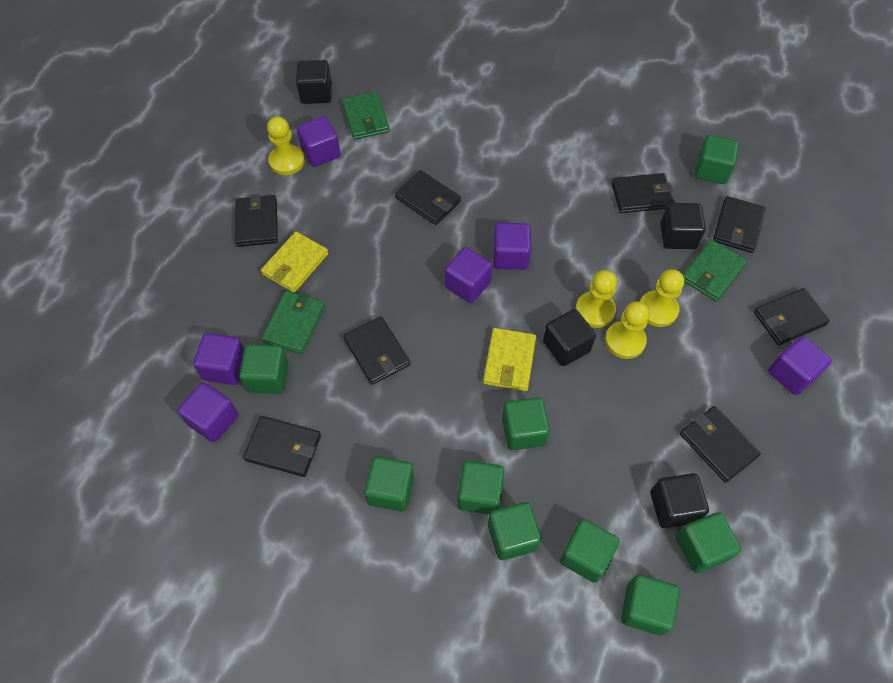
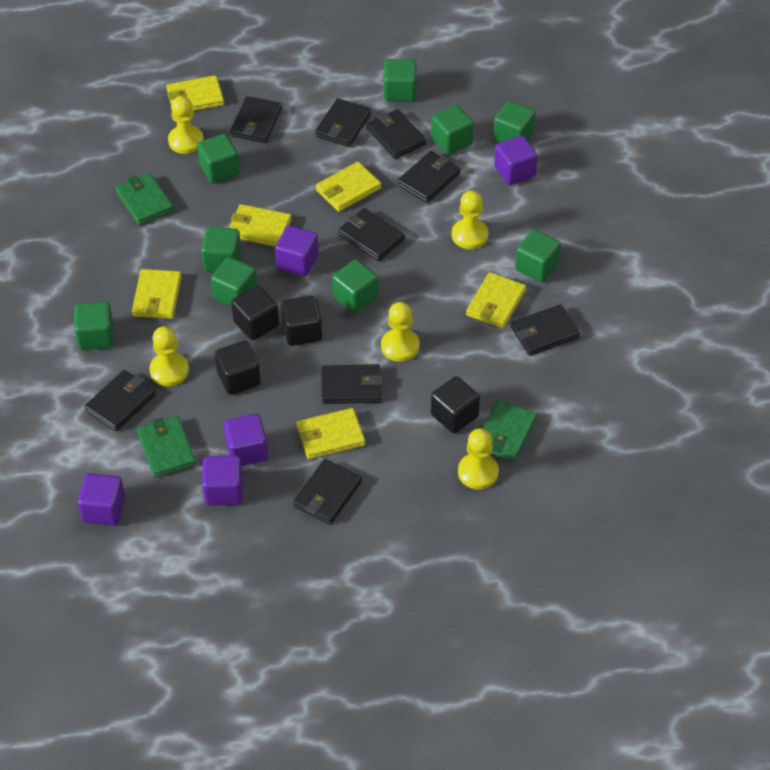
black wallet: [235,194,278,247] [243,416,321,477] [343,316,410,385] [395,170,461,225] [611,173,674,213] [680,406,761,483] [713,196,765,253] [754,288,830,346] = 8 -> [84,370,156,431] [230,96,282,143] [293,459,362,525] [315,98,371,147] [322,364,382,404] [338,208,405,261] [367,109,426,159] [397,151,460,203] [511,304,580,356] = 9
purple cube: [177,382,238,442] [193,333,244,385] [297,116,341,167] [445,247,492,303] [493,223,531,270] [768,336,832,395] = 6 -> [78,473,125,526] [202,455,243,506] [224,414,268,466] [275,226,318,276] [494,136,538,185] = 5
yellow pawn: [267,116,305,175] [575,270,617,328] [605,301,650,359] [640,269,684,327] = 4 -> [149,326,189,386] [168,96,204,154] [381,302,420,362] [452,190,489,249] [458,429,499,489] = 5
yellow wallet: [261,232,329,293] [483,328,536,391] = 2 -> [132,269,182,319] [166,75,224,111] [229,204,292,247] [296,408,365,459] [316,162,381,212] [466,272,526,329] = 6

